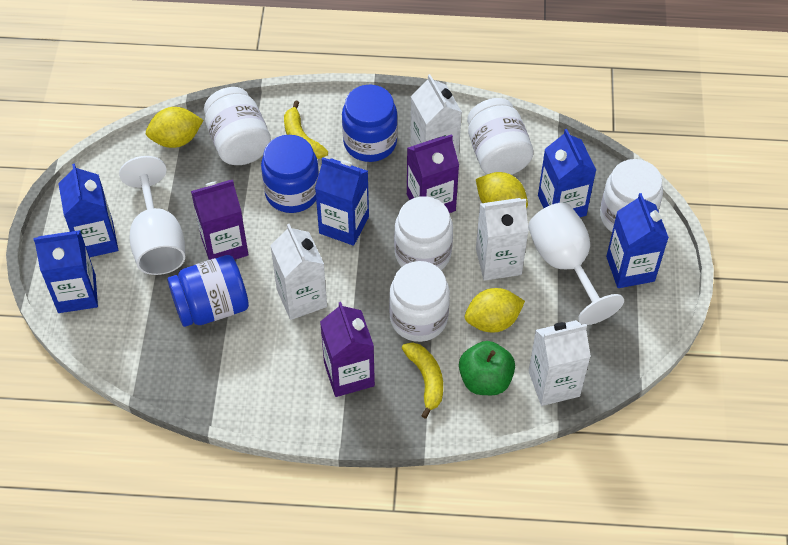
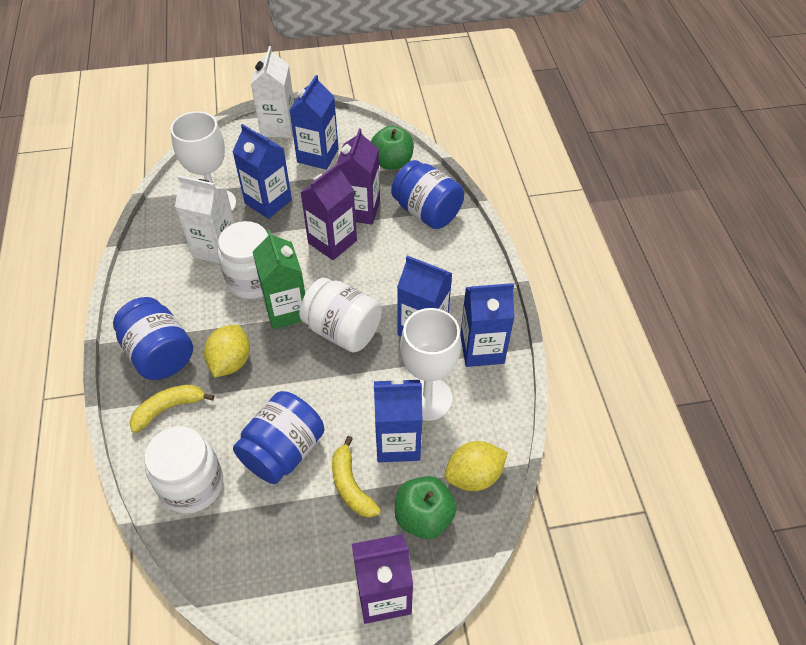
green apple: [459,341,515,395] = 1 -> [371,126,414,170] [395,476,457,539] = 2
green carton: none = 0 -> [253,230,305,329] = 1
white carton: [270,224,327,320] [410,74,462,159] [476,198,529,281] [529,320,591,406] = 4 -> [175,175,235,264] [251,46,294,138] = 2
white jar: [204,87,271,165] [389,261,450,342] [394,196,453,270] [467,98,534,175] [600,159,663,232] = 5 -> [144,426,223,514] [218,221,268,299] [299,278,382,352] = 3
yellow lemon: [146,107,203,148] [465,288,525,333] [476,172,528,208] = 3 -> [204,324,250,378] [445,441,508,491] = 2

